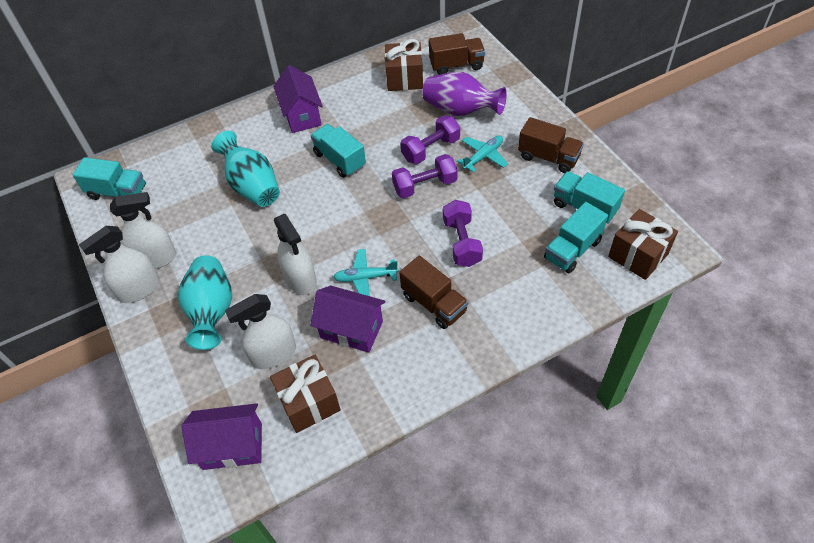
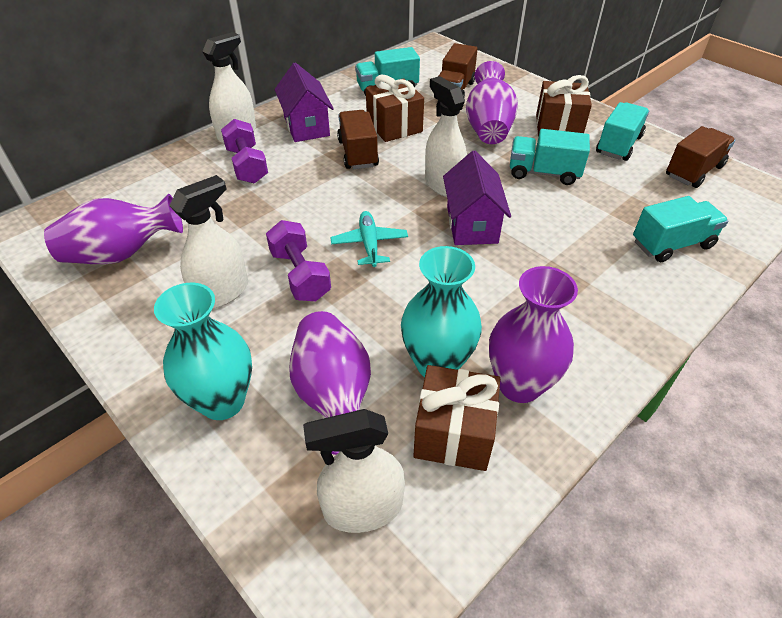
purple dumbbell: [392,154,458,198] [400,115,460,164] [443,200,483,267] = 3 -> [221,119,268,184] [266,220,331,301] = 2
purple house: [181,403,262,470] [273,65,323,133] [310,285,385,353] = 3 -> [275,63,334,142] [443,151,511,245] = 2
purple vase: [422,72,507,116] = 1 -> [44,194,183,264] [289,311,371,455] [466,61,518,144] [489,266,578,403] = 4
turquoise plane: [333,249,398,296] [457,135,508,173] = 2 -> [330,211,408,267] = 1

